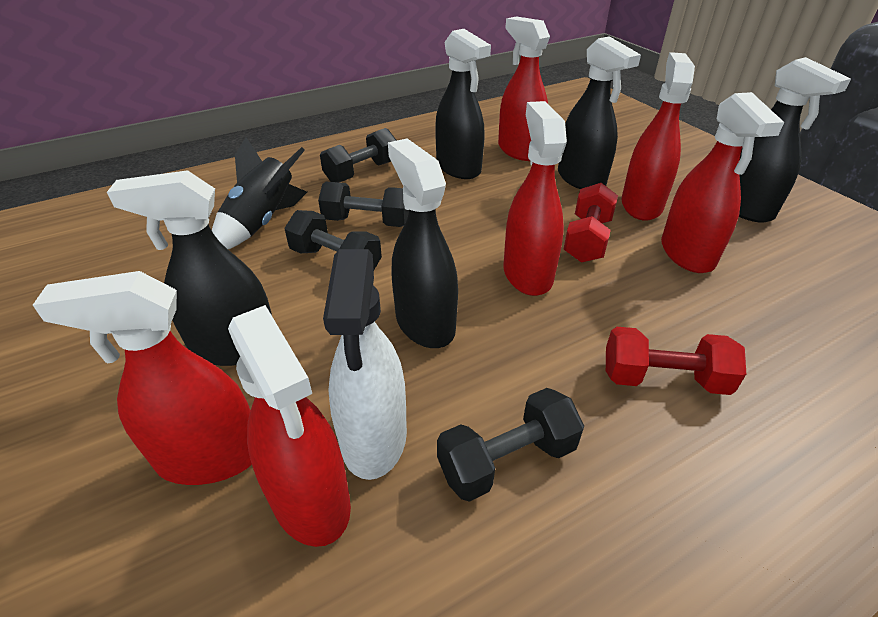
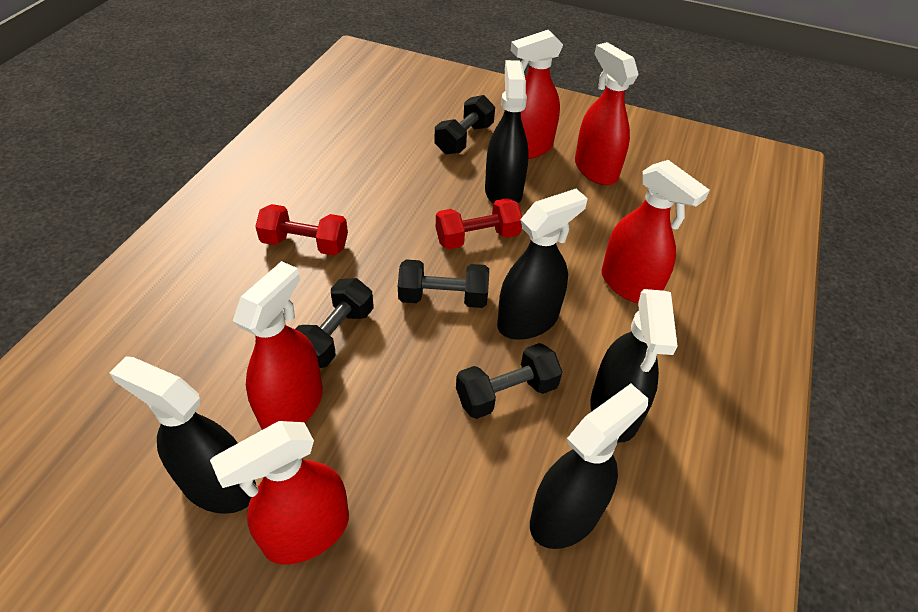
black rocket: [212,137,307,249] = 1 -> none = 0
red spray bottle: [33,271,252,485] [228,305,351,547] [498,16,550,161] [503,101,567,296] [621,52,695,221] [661,92,784,273] = 6 -> [210,421,349,565] [233,261,323,430] [510,30,563,159] [575,42,639,185] [601,160,710,303] = 5
white spray bottle: [323,249,407,480] = 1 -> none = 0

